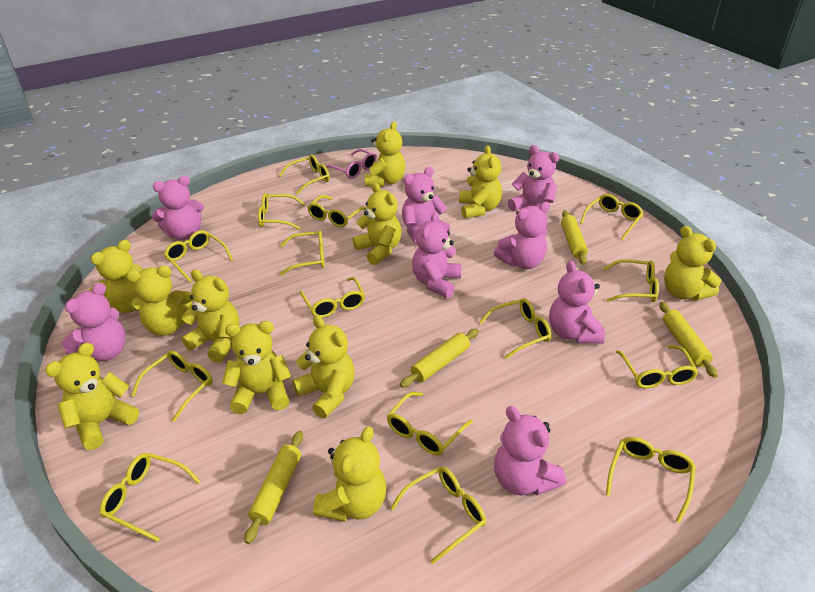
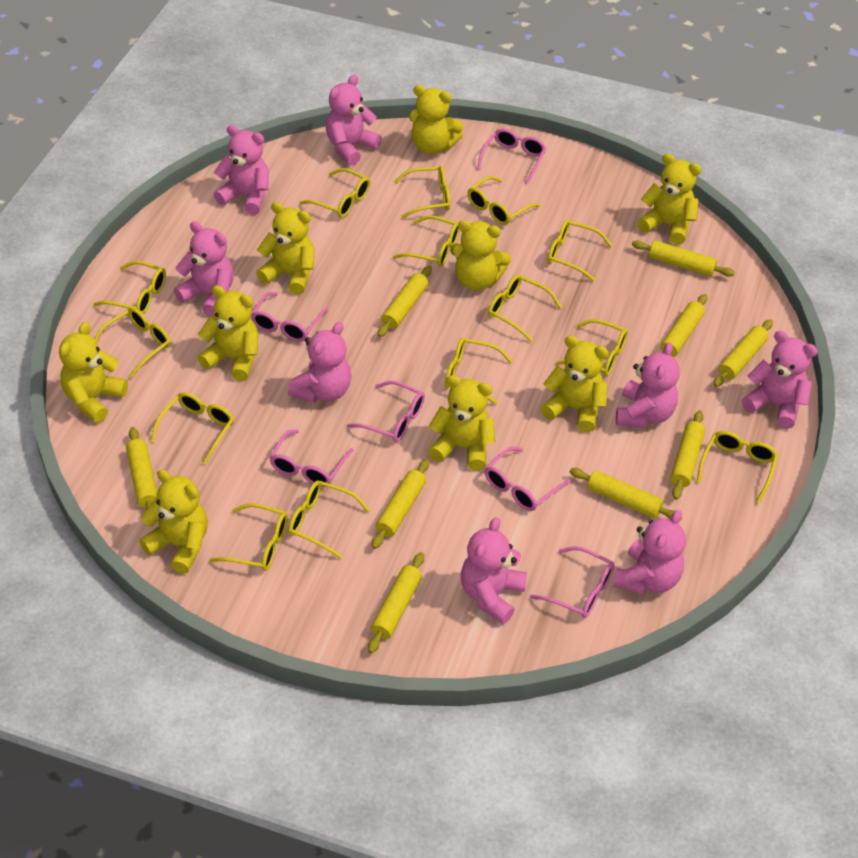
pink glasses: [326,149,377,179] = 1 -> [251,292,328,342] [269,429,353,487] [347,381,425,442] [477,128,547,185] [485,447,570,511] [530,546,615,618] = 6
yellow glasses: [100,453,201,542] [131,351,213,422] [164,230,233,282] [258,193,305,230] [279,155,330,195] [280,230,325,275] [300,277,365,318] [307,195,366,227] [387,392,473,455] [391,466,486,564] [479,298,551,359] [580,194,644,240] [603,259,659,302] [606,437,696,523] [616,345,698,388] = 15 -> [93,261,166,314] [94,307,171,378] [151,392,234,465] [209,503,288,571] [288,480,370,559] [299,168,370,218] [393,215,460,267] [394,166,450,219] [445,338,513,404] [468,176,540,225] [488,275,562,342] [548,220,613,282] [556,319,628,377] [697,431,778,503] = 14
yellow rolling pin: [244,431,303,544] [400,329,479,388] [561,210,588,265] [659,302,718,378] = 4 -> [126,427,157,510] [368,552,424,654] [372,459,429,549] [378,266,432,337] [570,468,682,521] [632,240,735,277] [660,294,707,357] [670,410,705,500] [713,319,773,387] = 9
yellow teddy bear: [45,343,139,450] [89,240,143,313] [126,266,192,336] [181,269,239,363] [222,321,291,414] [293,315,355,419] [313,426,386,522] [353,182,402,265] [365,122,405,187] [459,145,502,219] [664,226,721,301] = 11 -> [59,322,128,423] [139,469,208,574] [197,285,258,381] [256,202,314,295] [409,85,464,155] [428,375,495,471] [450,220,511,291] [541,336,609,433] [637,153,702,245] = 9

